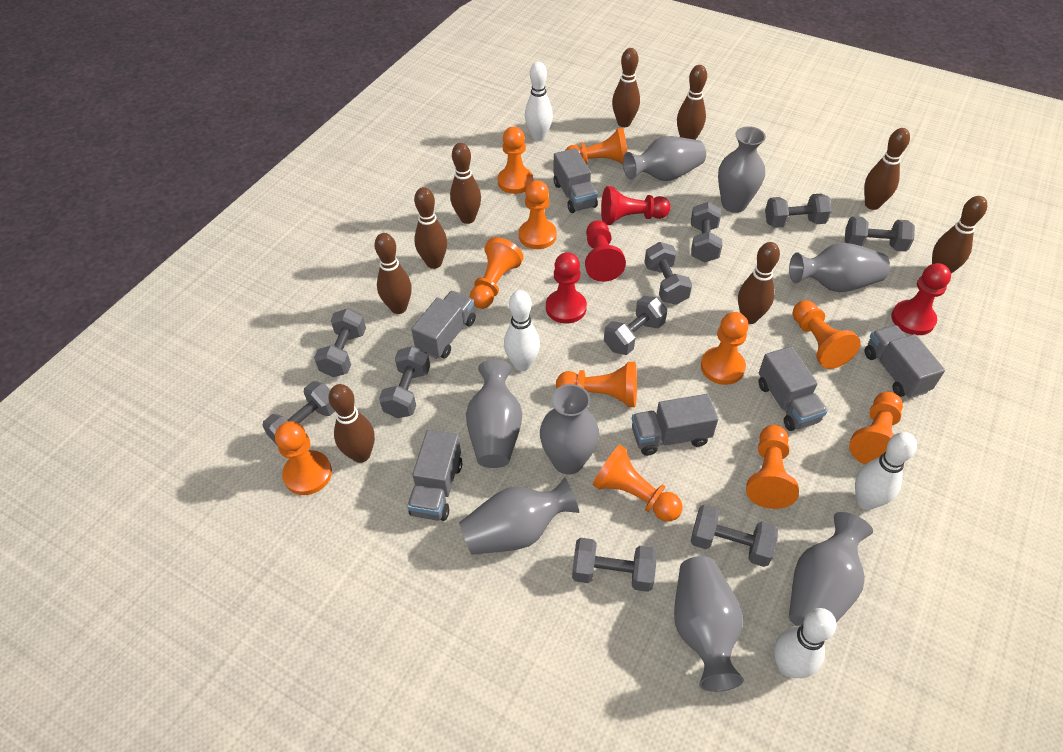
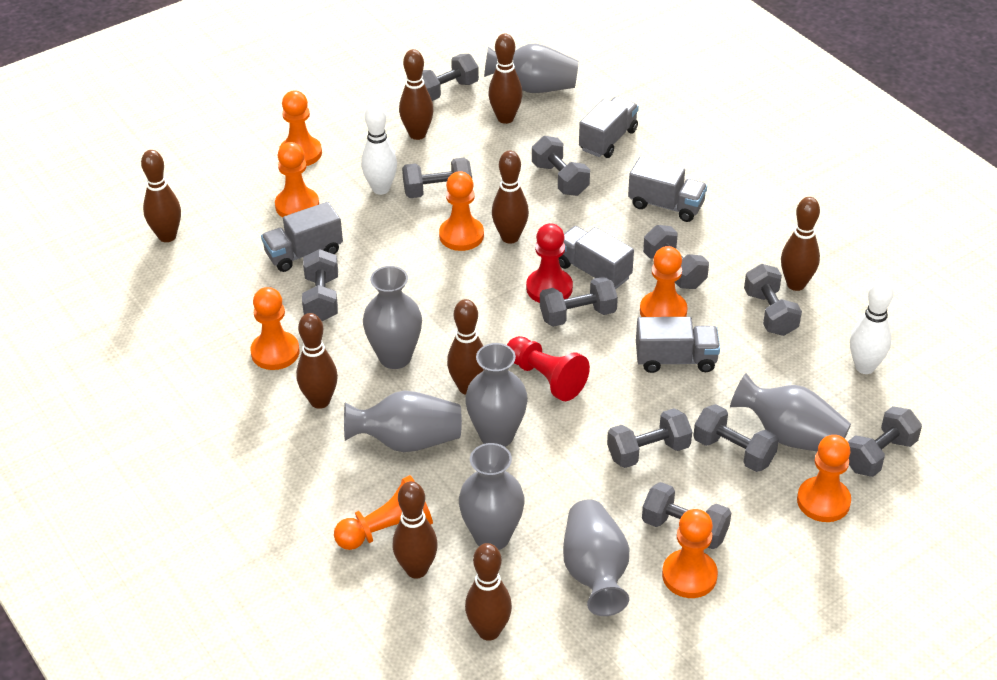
grey dumbbell: [262,381,335,446] [314,308,366,377] [379,346,430,418] [572,538,656,592] [604,296,667,355] [644,242,692,305] [691,202,722,263] [691,504,778,567] [765,194,832,228] [845,216,915,252] = 10 -> [302,249,338,321] [402,158,472,198] [422,54,479,101] [532,136,590,196] [540,276,618,327] [607,408,692,468] [642,482,731,549] [643,225,709,289] [693,404,779,472] [744,264,802,336] [847,406,922,477] = 11
grey truck: [407,430,462,521] [411,291,476,359] [554,148,598,213] [632,394,718,456] [758,346,828,431] [865,325,945,399] = 6 -> [261,202,343,272] [559,226,634,290] [579,96,639,158] [628,157,707,222] [636,317,720,373] = 5
grey vase: [459,477,579,555] [466,360,522,468] [540,384,599,474] [623,136,706,181] [674,556,744,692] [718,126,766,213] [789,242,890,292] [789,512,873,626] = 8 -> [344,390,462,452] [363,266,422,369] [459,443,525,550] [465,343,528,447] [484,44,579,93] [563,499,629,616] [730,373,851,452] = 7
orange pawn: [275,421,332,495] [470,237,524,309] [497,127,533,194] [519,180,557,249] [556,362,637,407] [565,128,627,165] [593,445,682,522] [701,312,749,385] [746,425,799,509] [793,300,861,369] [849,392,903,465] = 11 -> [251,287,299,370] [275,142,319,218] [279,91,322,166] [334,475,433,550] [439,171,484,251] [640,246,687,317] [662,509,718,598] [797,435,851,522] = 8
red pawn: [546,252,587,324] [585,220,626,282] [601,186,671,225] [891,263,951,335] = 4 -> [507,336,590,401] [526,223,573,303] = 2
white bowling pin: [504,290,540,371] [525,61,553,141] [774,608,836,678] [855,432,917,510] = 4 -> [361,103,397,195] [850,279,894,374] = 2

